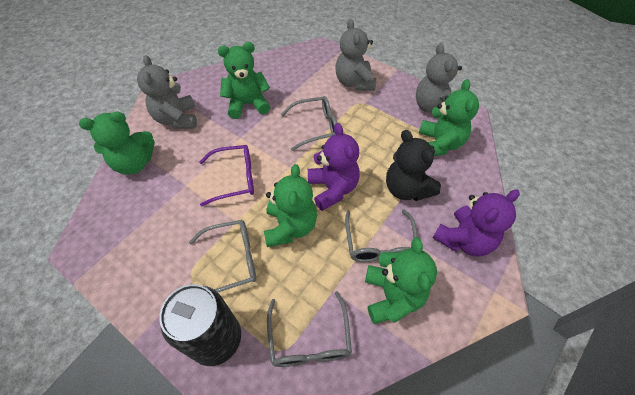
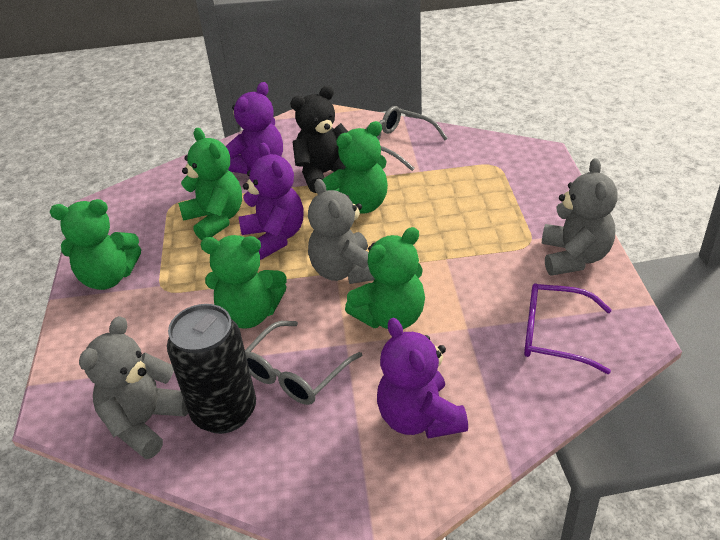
grey glasses: [189,220,256,292] [267,291,352,367] [281,96,337,151] [345,209,417,262] = 4 -> [245,321,362,405] [366,106,448,171] = 2
purple teddy bear: [308,123,360,211] [432,189,520,256] = 2 -> [226,82,283,174] [239,143,304,260] [377,318,468,439] = 3

